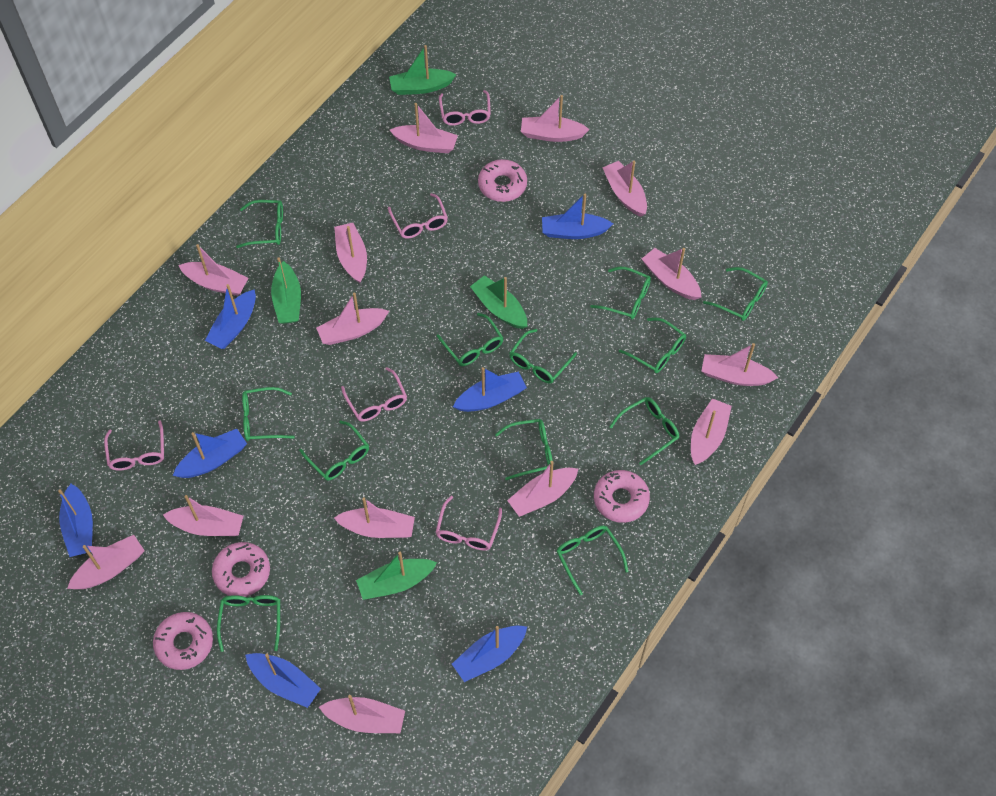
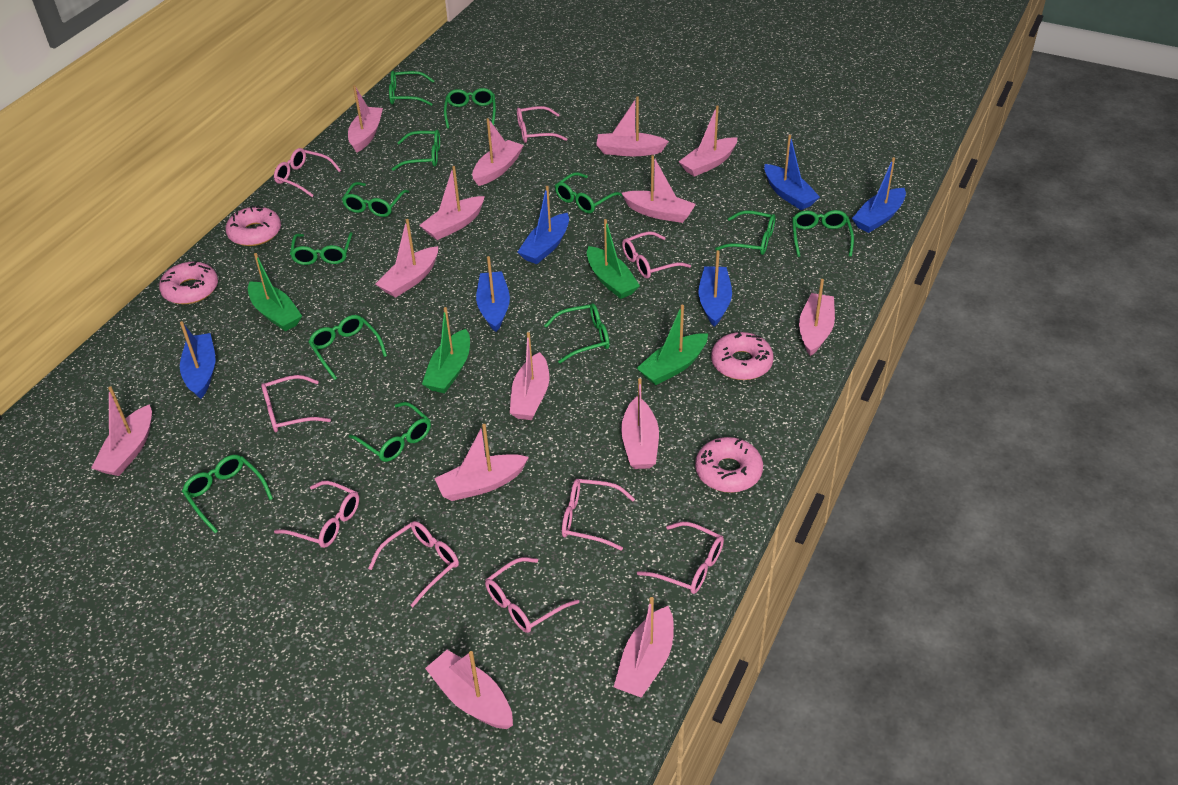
blue boat: [58,484,93,557] [173,429,247,478] [205,284,256,349] [245,653,321,708] [452,626,527,682] [453,367,527,412] [542,193,613,239] = 7 -> [180,321,215,399] [476,256,510,332] [518,186,569,264] [698,250,732,327] [764,135,820,210] [852,157,906,233] = 6
pink glasses: [104,421,164,471] [341,367,407,422] [388,193,448,239] [435,496,502,551] [439,90,491,126] = 5 -> [261,375,331,432] [274,148,341,197] [274,481,359,548] [368,521,459,607] [485,557,579,633] [517,106,568,143] [562,479,635,551] [622,231,691,279] [637,522,724,594] = 9

